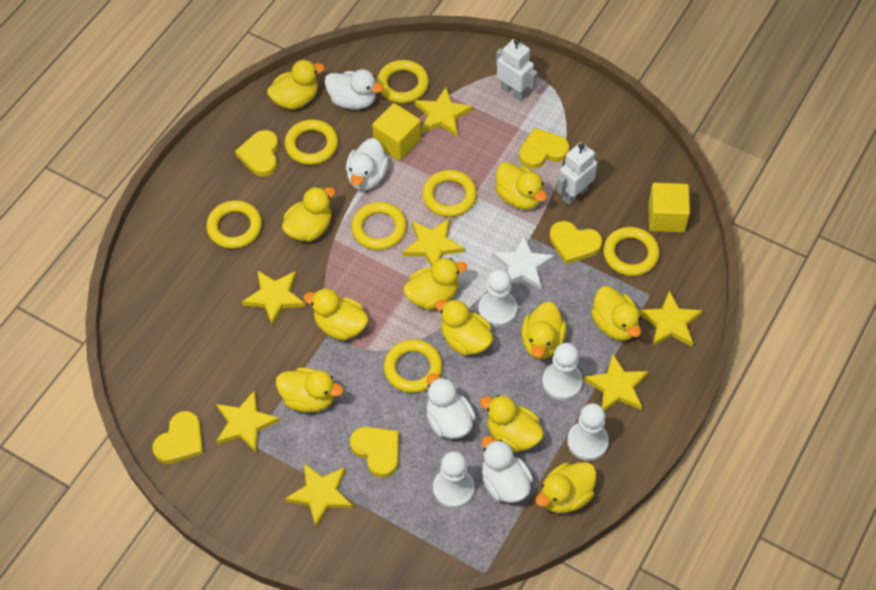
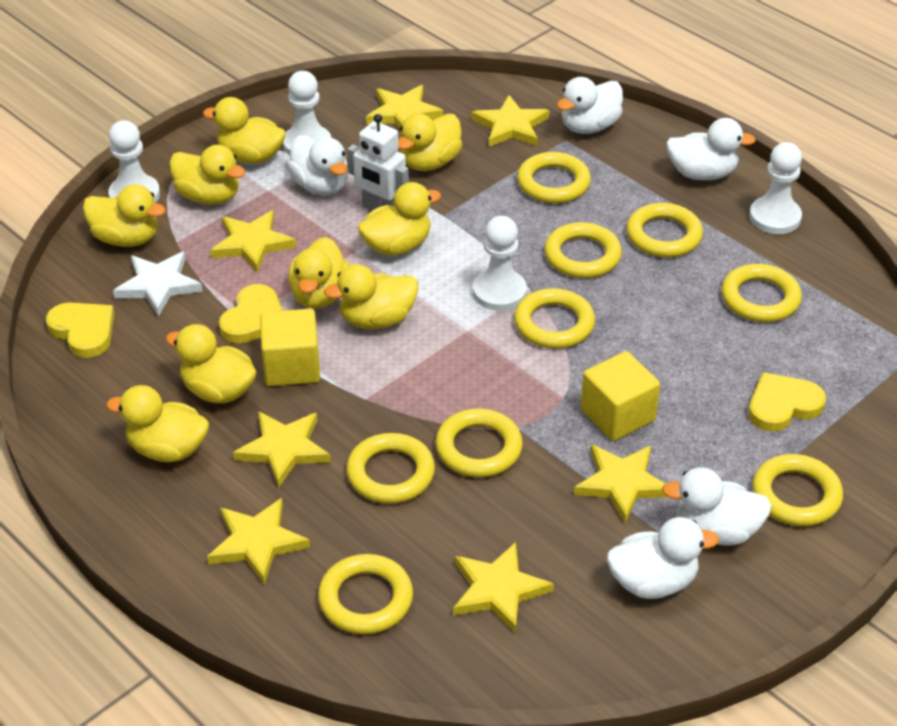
white duck: [325,69,384,109] [346,138,389,190] [426,373,476,439] [482,436,533,503] = 4 -> [287,135,348,195] [557,77,623,134] [607,517,719,599] [662,467,772,546] [666,118,756,180] = 5
white robot: [496,38,538,101] [556,142,597,205] = 2 -> [348,114,409,210] = 1
yellow duck: [267,60,325,109] [276,367,343,412] [282,186,335,242] [303,288,369,341] [403,258,467,310] [435,299,493,356] [480,395,544,452] [495,162,547,210] [521,302,567,359] [535,462,596,513] [591,286,641,341] = 11 -> [83,184,166,247] [106,385,209,462] [166,324,257,403] [169,145,245,205] [203,97,286,164] [288,237,350,309] [324,264,418,329] [358,182,441,256] [398,113,463,171] = 9
yellow heart: [152,411,203,464] [235,130,279,177] [350,427,399,478] [519,128,570,169] [549,221,602,264] = 5 -> [46,302,114,358] [219,284,283,344] [748,372,826,432] = 3
yellow ring: [206,200,262,249] [285,119,338,165] [351,202,407,250] [377,60,429,103] [384,339,442,393] [422,170,477,217] [603,227,660,276] = 7 -> [318,554,413,634] [346,433,435,504] [435,408,523,477] [514,288,595,349] [517,152,591,203] [544,222,622,278] [626,203,703,257] [721,264,802,322] [752,454,843,526] = 9

